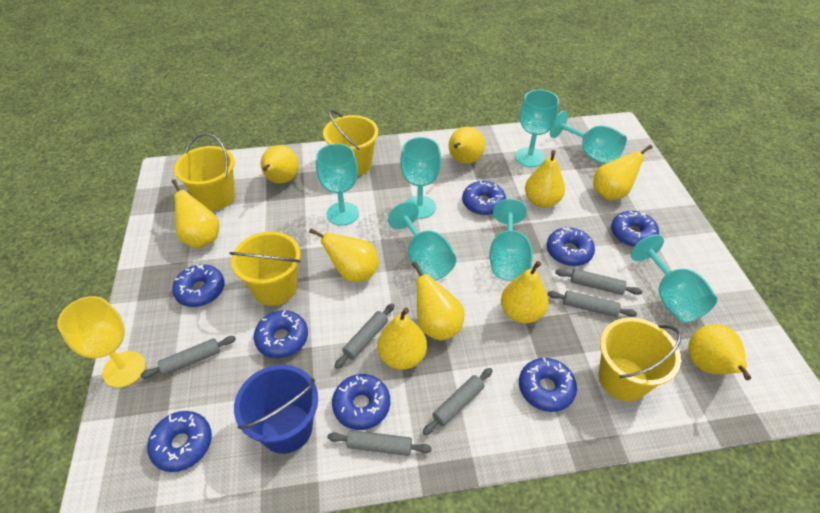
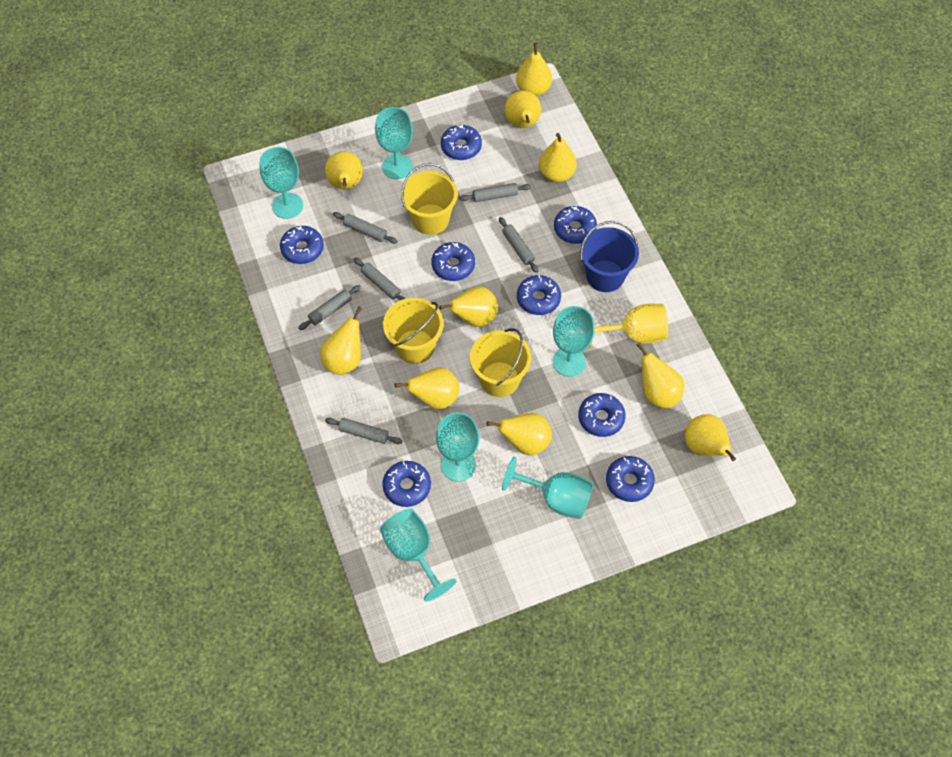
turquoise goblet: [316,143,359,226] [388,202,456,280] [400,137,441,219] [489,198,533,281] [515,90,559,167] [550,110,627,164] [630,234,718,323] = 7 -> [260,147,303,219] [375,107,413,179] [380,509,456,602] [436,413,479,482] [502,457,593,519] [553,306,595,377] = 6
yellow bucket: [174,133,235,211] [229,231,300,306] [323,110,378,176] [599,317,681,401] = 4 -> [383,298,444,364] [401,163,458,235] [470,328,531,397] = 3

